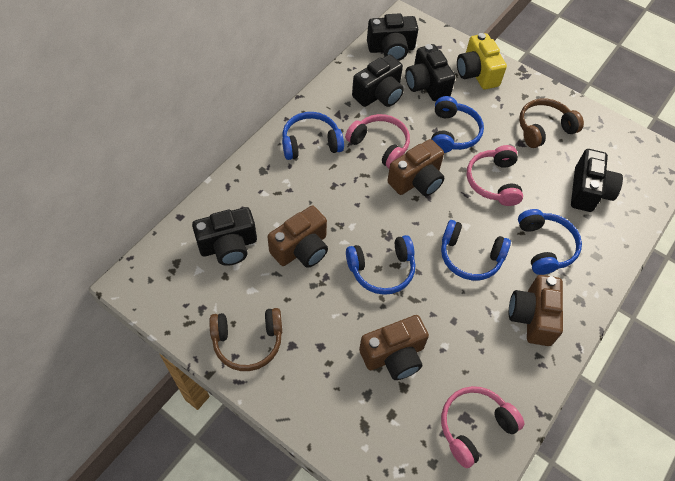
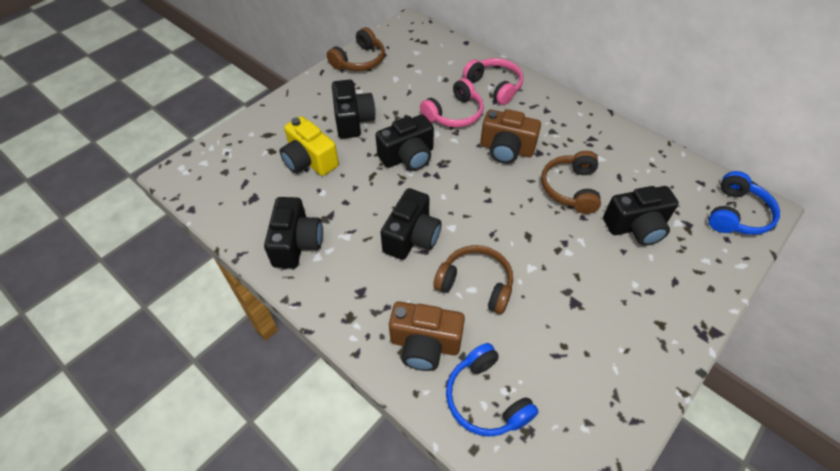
blue headphones: [282,112,344,160] [346,235,415,295] [431,96,484,153] [441,220,511,280] [518,209,582,275] = 5 -> [446,343,538,437] [708,171,780,235] = 2
brown camera: [267,206,328,268] [359,315,429,380] [387,139,444,196] [509,275,563,346] = 4 -> [389,301,465,371] [480,109,541,164] = 2
brown headphones: [209,308,282,371] [519,98,584,148] = 2 -> [327,27,385,71] [433,245,513,314] [541,151,601,214] = 3
pink headphones: [345,114,410,168] [441,386,524,468] [467,145,523,206] = 3 -> [420,78,484,127] [463,58,523,105] = 2

